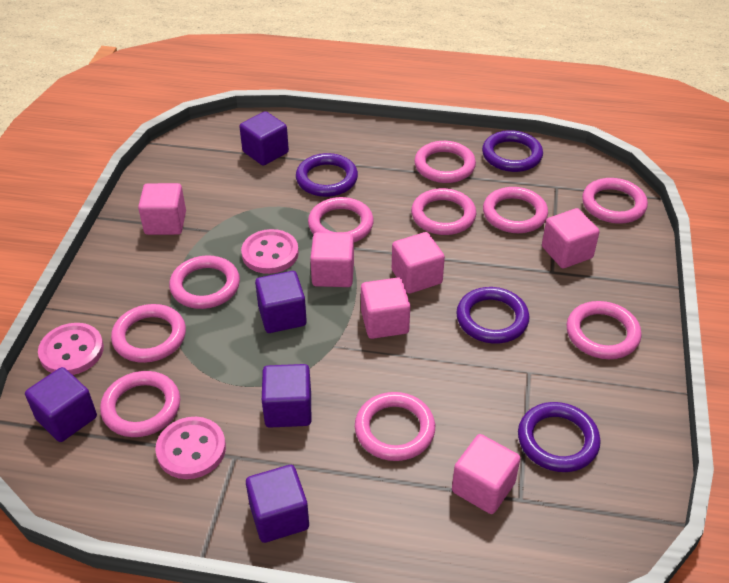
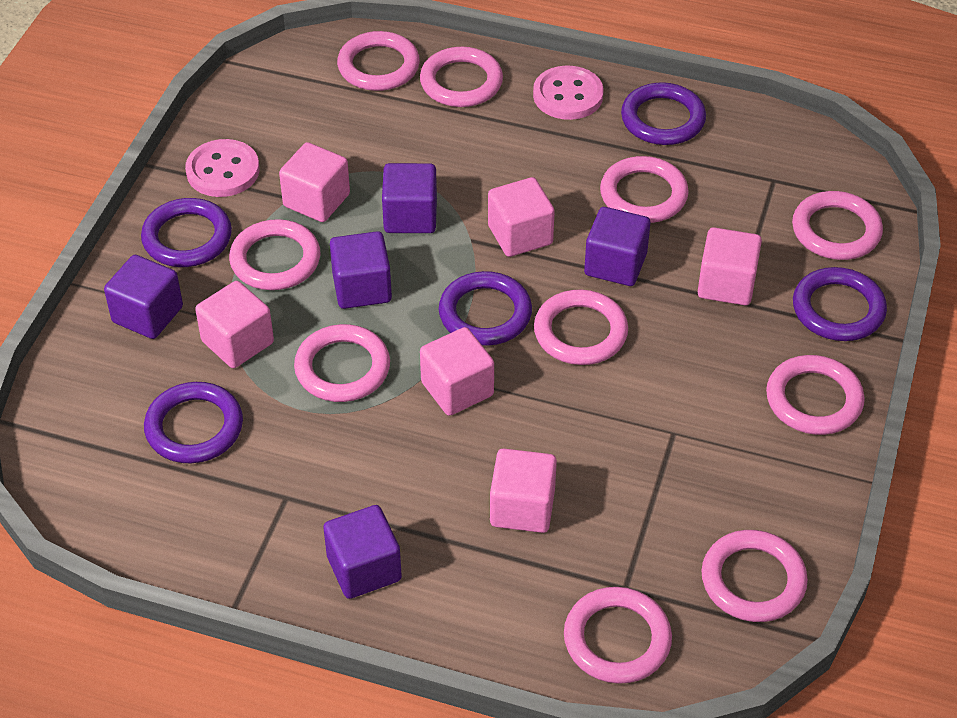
pink button: [38,323,104,375] [155,417,226,479] [241,229,299,274] = 3 -> [185,139,260,197] [533,65,604,120] = 2
purple ring: [296,153,358,197] [456,287,529,344] [482,130,543,172] [518,402,601,472] = 4 -> [141,198,232,267] [144,382,243,463] [439,271,532,346] [621,82,706,145] [793,267,887,341] = 5

